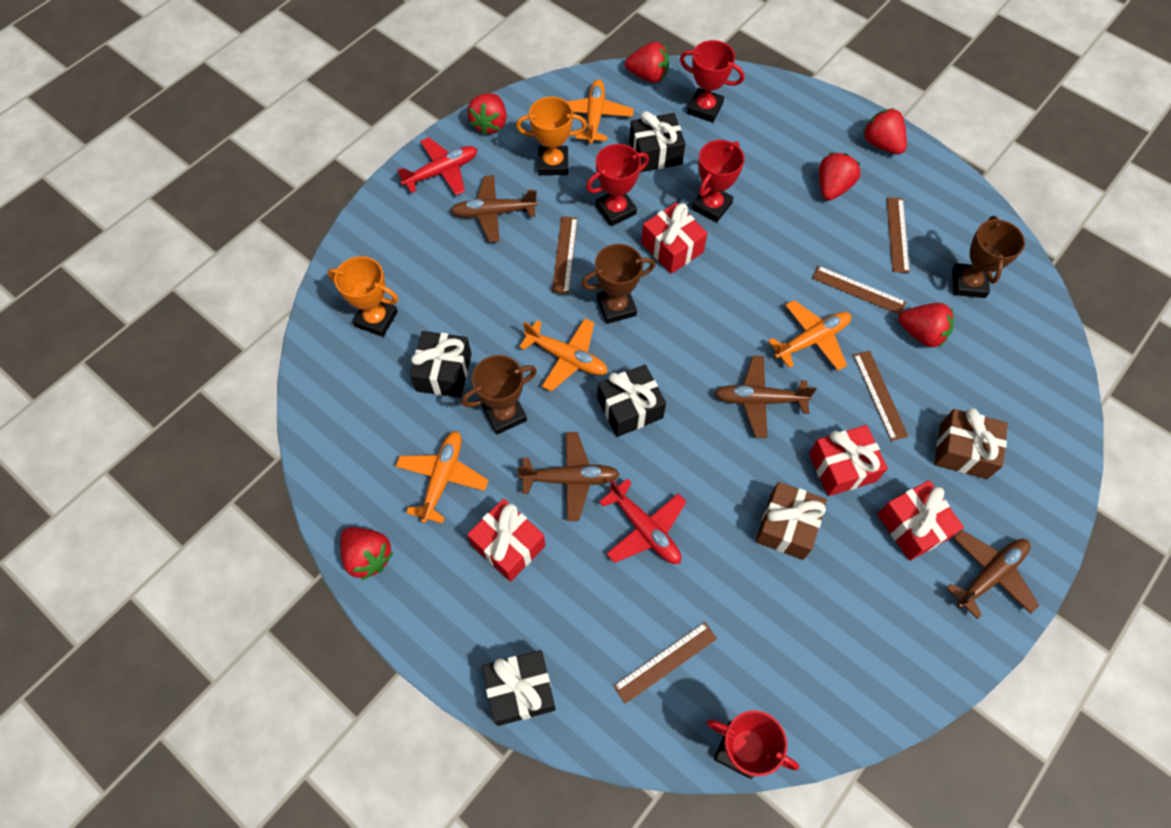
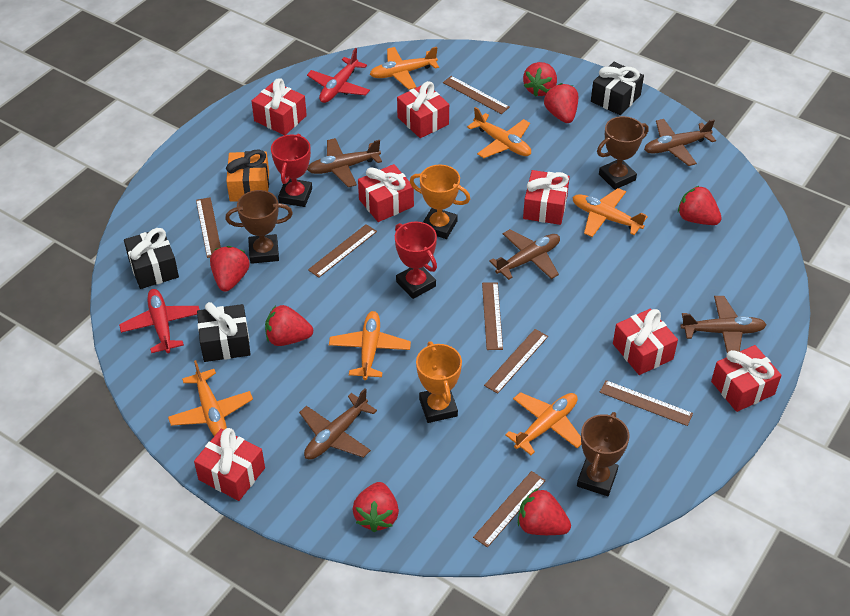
black gift: [410,331,472,398] [482,650,556,726] [598,364,666,437] [629,111,686,172] = 4 -> [124,228,179,289] [197,302,251,362] [591,62,644,115] = 3
brown gift: [755,482,827,560] [934,408,1008,479] = 2 -> none = 0
brown plane: [451,175,538,242] [517,432,620,521] [714,356,817,438] [947,530,1039,619] = 4 -> [299,388,377,460] [307,138,382,187] [489,229,560,280] [644,119,716,166] [680,296,766,353] = 5
brown ruler: [552,216,578,294] [614,622,717,704] [812,266,906,315] [853,351,908,441] [887,197,910,273] = 5 -> [196,197,221,258] [308,224,377,278] [443,76,510,114] [473,471,546,547] [482,282,503,350] [484,329,548,394] [600,380,693,426] = 7
orange gift: none = 0 -> [226,149,269,202] = 1
orange plane: [395,431,489,524] [519,318,608,392] [567,79,634,144] [768,300,851,371] = 4 -> [168,360,253,436] [329,311,411,380] [370,47,439,90] [467,107,531,158] [505,392,581,455] [572,188,648,237] = 6
red gift: [467,499,546,582] [641,202,708,274] [809,425,888,496] [877,480,964,561] = 4 -> [194,428,265,501] [252,78,307,135] [358,164,414,222] [397,81,449,138] [523,170,570,225] [613,309,678,375] [711,345,782,412] = 7
red strawberry: [340,527,393,580] [467,93,507,135] [625,42,669,83] [819,153,860,201] [863,108,907,155] [898,303,954,347] = 6 -> [210,246,250,292] [265,305,313,346] [352,482,399,532] [518,488,571,535] [523,62,557,97] [544,83,578,123] [678,186,722,225] = 7
red trophy: [586,144,649,226] [680,40,744,123] [691,140,745,223] [706,710,799,779] = 4 -> [271,134,312,207] [395,221,437,299] = 2

